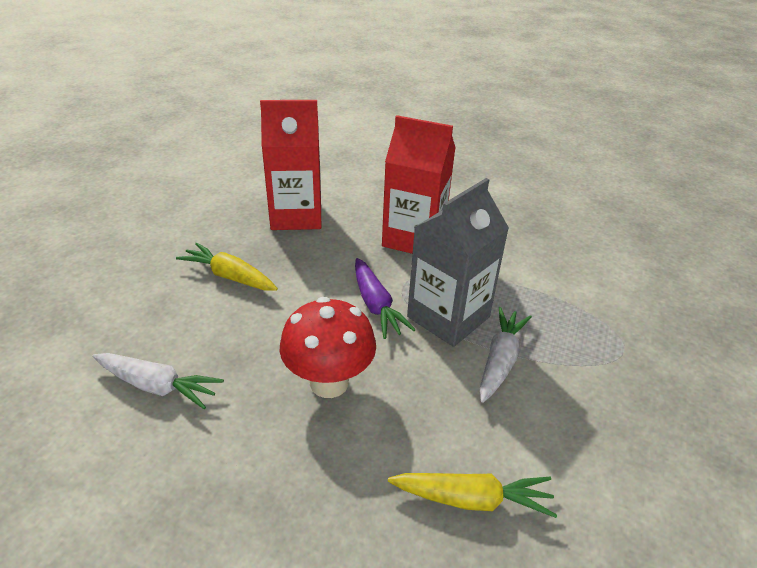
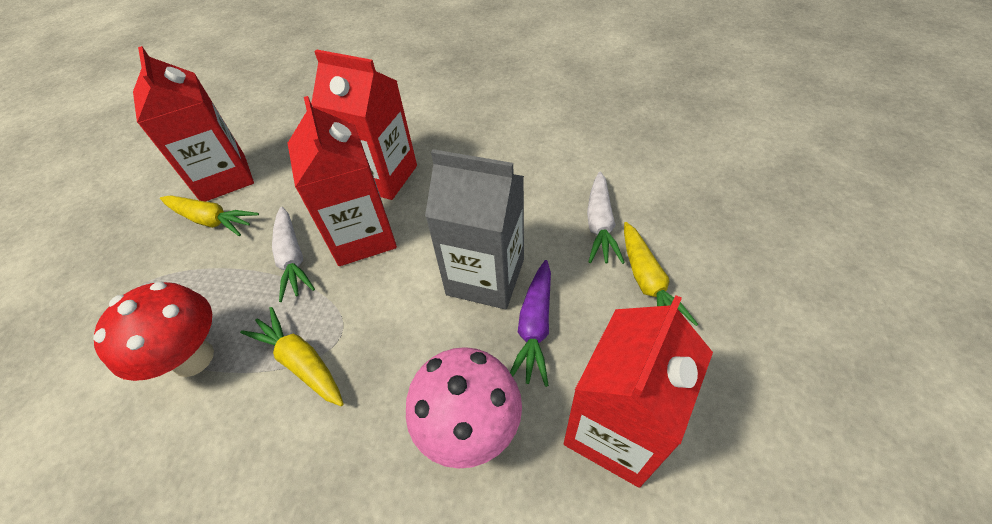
pink mushroom: none = 0 -> [406,347,522,469] = 1
red carton: [260,100,321,230] [382,115,456,254] = 2 -> [133,46,254,202] [288,96,397,266] [311,49,417,200] [564,295,713,488] = 4
yellow carrot: [176,242,278,291] [388,473,557,518] = 2 -> [160,195,259,236] [240,307,344,406] [624,222,698,326] = 3

